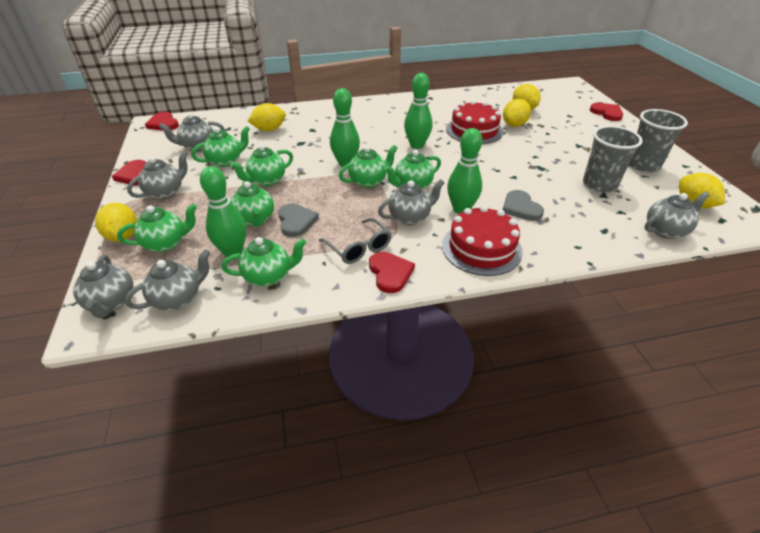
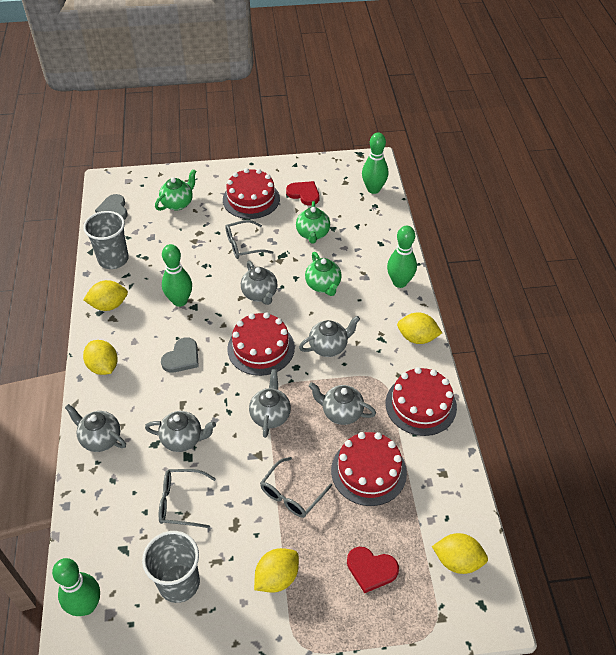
green teapot: [117,204,197,252] [191,126,250,167] [221,237,306,286] [230,145,293,186] [231,181,274,227] [339,145,397,188] [384,150,441,189] = 7 -> [155,169,196,211] [296,201,330,243] [305,252,342,296] = 3
grey glasses: [319,218,391,264] = 1 -> [159,469,216,528] [225,220,274,259] [260,457,332,518] = 3
red cake: [442,206,523,276] [446,100,503,144] = 2 -> [223,168,280,219] [227,312,295,376] [331,432,407,506] [385,367,457,436] = 4
red heart: [112,160,146,185] [145,112,179,131] [369,252,415,293] [590,103,623,121] = 4 -> [286,181,319,206] [347,547,399,593] = 2

